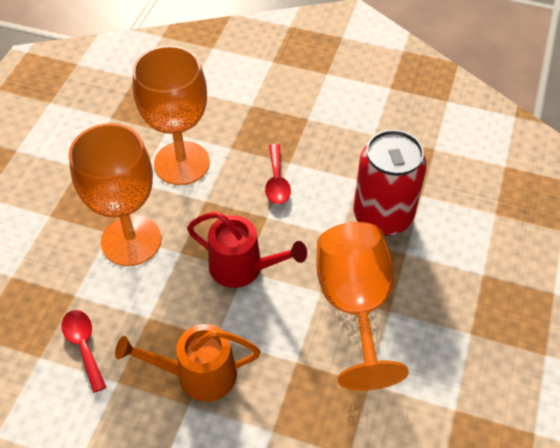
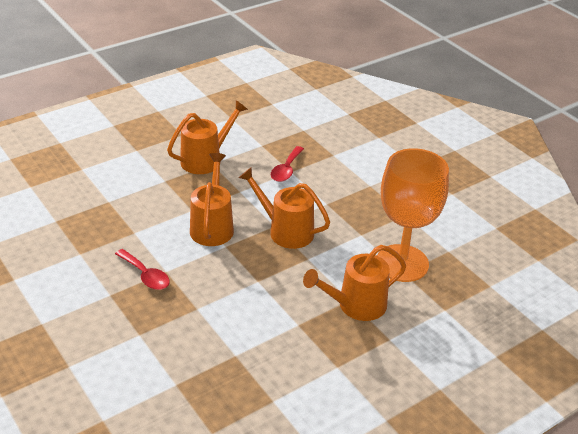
orange goblet: [69,123,161,266] [133,45,210,185] [316,222,409,391] = 3 -> [377,148,449,282] = 1
orange watering can: [115,324,261,402] = 1 -> [167,100,248,174] [190,153,234,246] [239,167,330,249] [303,245,406,321] = 4
red can: [353,130,427,236] = 1 -> none = 0
red watering can: [187,212,307,288] = 1 -> none = 0

